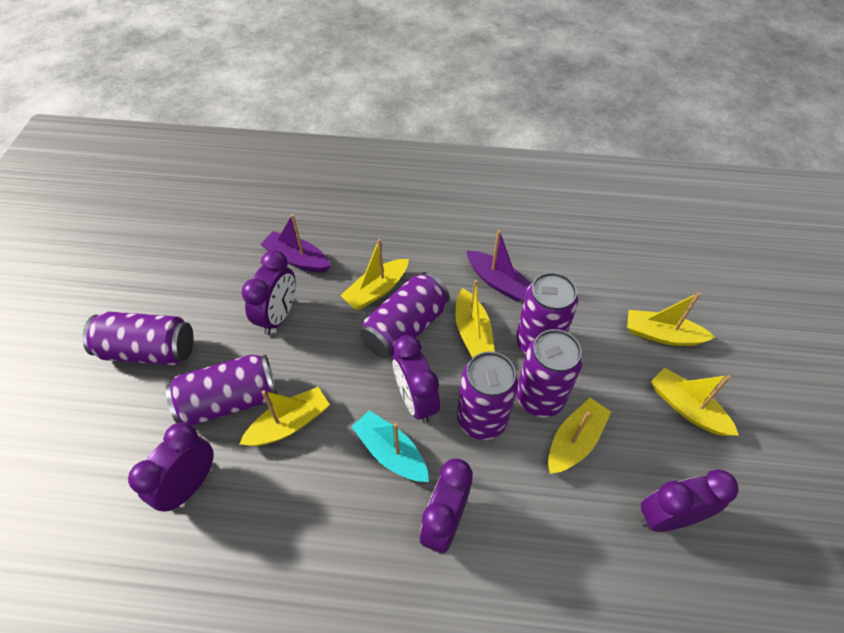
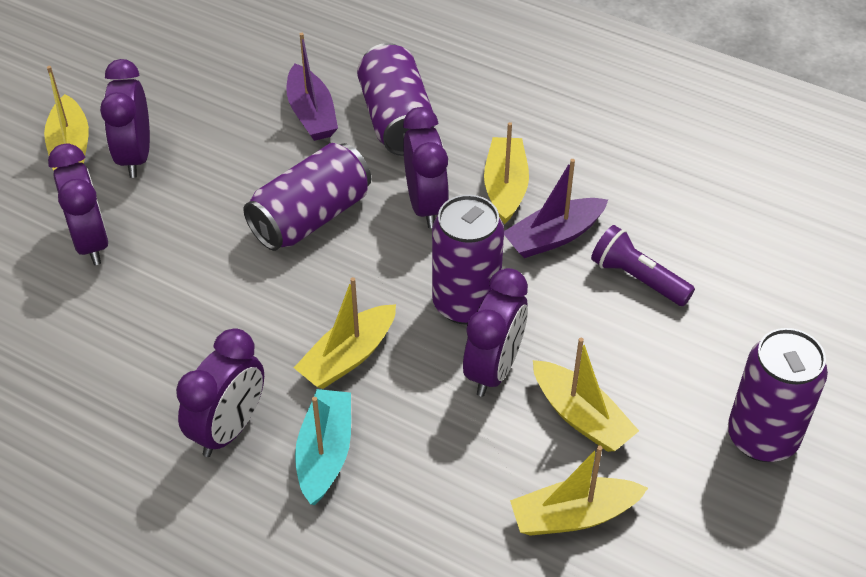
purple can: [82,312,194,365] [166,354,277,426] [360,272,450,359] [457,351,519,440] [516,272,578,354] [516,329,583,417] = 6 -> [243,143,371,251] [357,43,434,156] [432,195,504,325] [728,328,828,462] = 4
purple flashlight: none = 0 -> [591,225,695,306] = 1
yellow boat: [239,387,330,446] [340,239,409,310] [455,280,495,358] [548,398,611,474] [627,292,715,346] [651,367,739,436] = 6 -> [44,66,89,171] [294,277,396,389] [484,122,529,224] [510,445,648,536] [533,338,639,452] = 5

